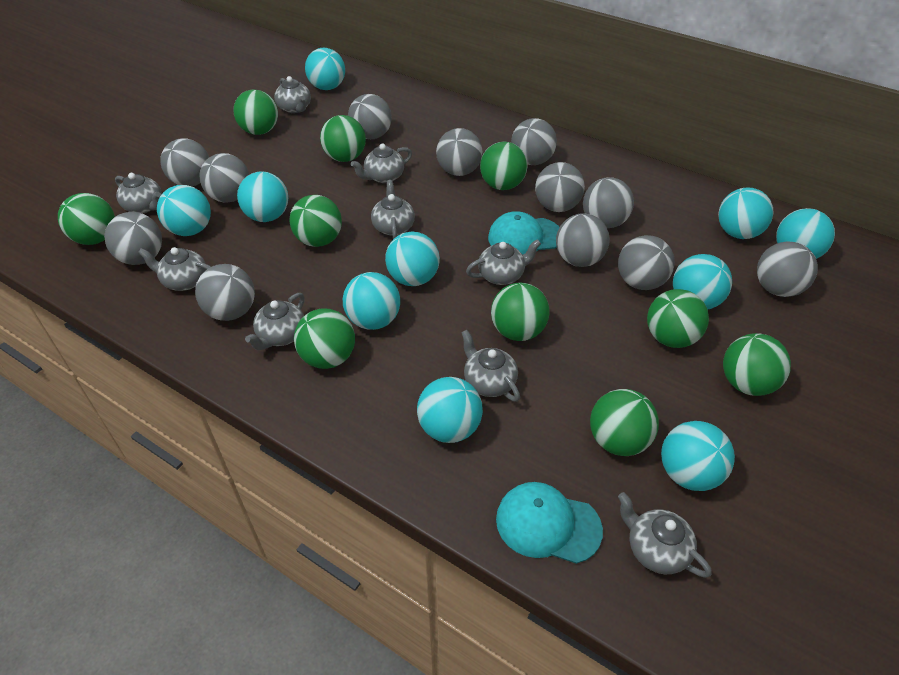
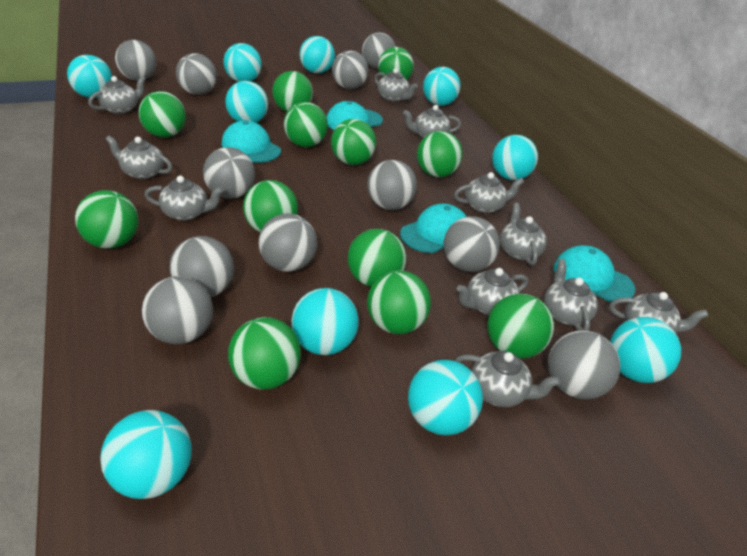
green ball: [58,193,115,245] [233,90,278,135] [289,195,342,247] [294,309,355,369] [320,115,366,162] [480,142,528,190] [491,283,550,341] [590,389,659,456] [647,289,709,348] [723,333,791,396] = 10 -> [75,190,138,249] [139,91,186,137] [228,317,301,389] [243,180,298,232] [272,71,313,112] [284,102,328,147] [331,119,376,165] [348,229,406,287] [367,270,431,334] [378,47,414,80] [417,131,463,177] [488,294,554,359] = 12
grey ball: [104,212,162,265] [160,139,209,186] [195,264,255,321] [199,153,249,203] [348,94,392,139] [436,128,482,176] [511,118,557,165] [535,162,585,212] [556,213,610,267] [583,177,634,228] [618,235,675,290] [757,242,818,297] = 12 -> [115,40,156,81] [142,276,213,344] [169,236,234,298] [176,53,217,95] [203,147,255,199] [258,213,317,272] [332,50,368,89] [362,32,395,68] [367,160,417,210] [443,216,500,272] [548,330,620,399] = 11
grey teapot: [115,173,162,213] [138,247,211,291] [245,293,305,350] [274,76,311,113] [351,143,412,183] [371,180,415,239] [461,330,520,402] [466,239,541,285] [618,492,712,578] = 9 -> [88,76,146,114] [106,136,172,179] [144,176,224,221] [374,68,418,102] [403,105,461,138] [454,172,524,213] [454,351,561,407] [457,268,528,315] [500,203,547,265] [544,259,598,331] [610,292,708,333] = 11
turquoise cap: [488,211,560,255] [496,482,603,564] = 2 -> [222,120,281,163] [326,101,383,130] [400,204,467,253] [554,245,635,302] = 4

